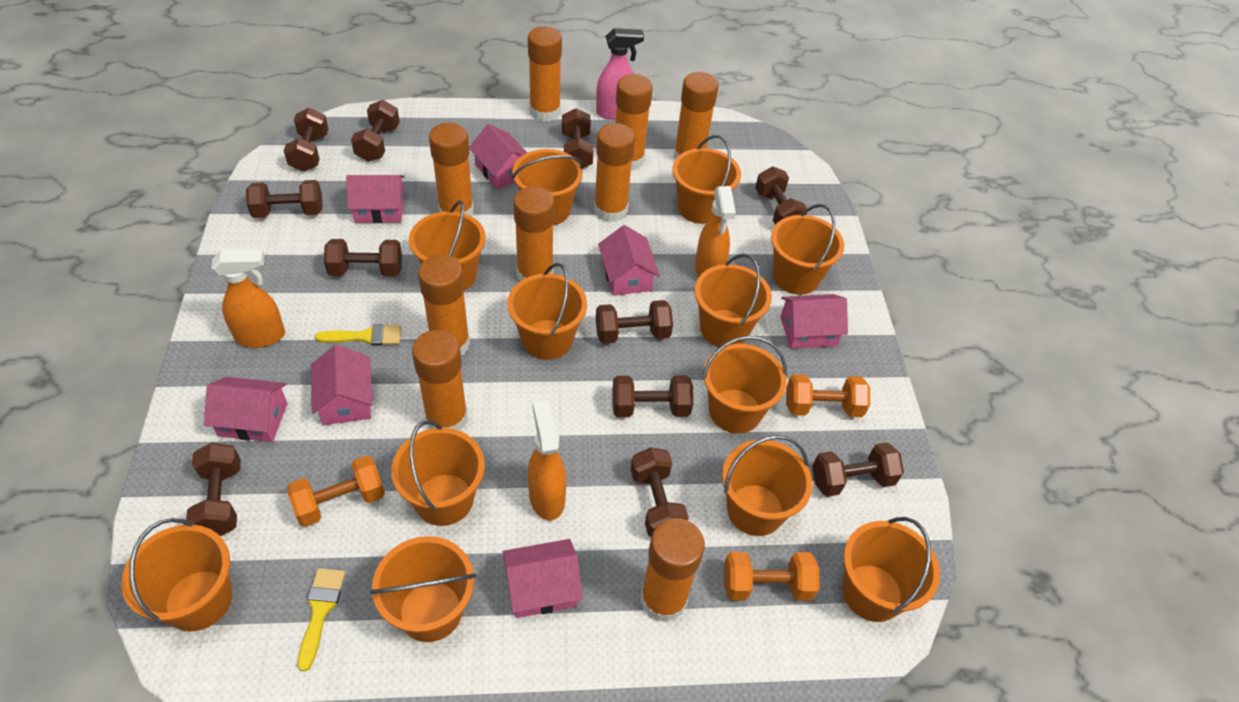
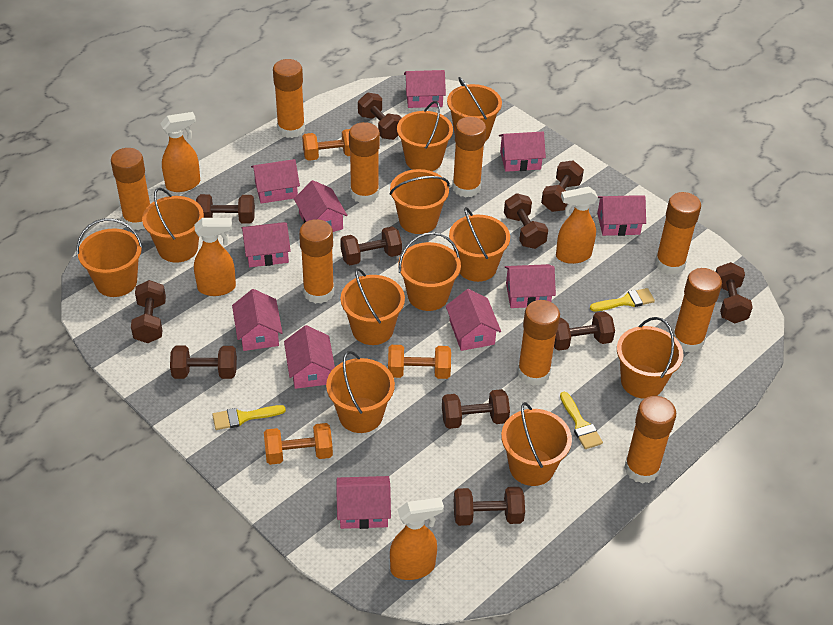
orange bucket: [121,518,232,631] [370,536,476,642] [391,420,485,526] [409,200,486,291] [507,263,587,360] [512,149,583,226] [672,135,741,224] [694,254,772,347] [702,336,787,433] [722,435,812,536] [771,204,844,295] [842,517,940,622] = 12 -> [76,218,143,297] [142,188,204,263] [326,351,395,433] [341,268,405,345] [389,169,450,234] [397,101,453,171] [398,232,461,311] [447,77,502,141] [449,207,510,282] [501,402,572,486] [617,317,684,399] = 11
orange spray bottle: [211,250,285,348] [528,400,566,520] [695,186,736,277] = 3 -> [160,112,200,192] [194,218,236,296] [390,497,444,580] [556,186,598,264] = 4
pink house: [204,377,287,442] [311,345,373,425] [346,175,405,223] [469,124,527,189] [503,539,583,618] [598,225,660,296] [781,294,848,349] = 7 -> [232,289,283,351] [242,222,291,267] [251,159,300,204] [284,325,335,389] [294,180,347,232] [336,476,391,529] [404,70,446,108] [446,289,501,351] [499,132,546,172] [505,264,556,308] [597,195,646,236] = 11
pink spray bottle: [596,28,644,120] = 1 -> none = 0
yellow brush: [297,568,345,671] [315,324,401,346] = 2 -> [212,405,286,430] [560,392,603,449] [590,288,655,311] = 3

